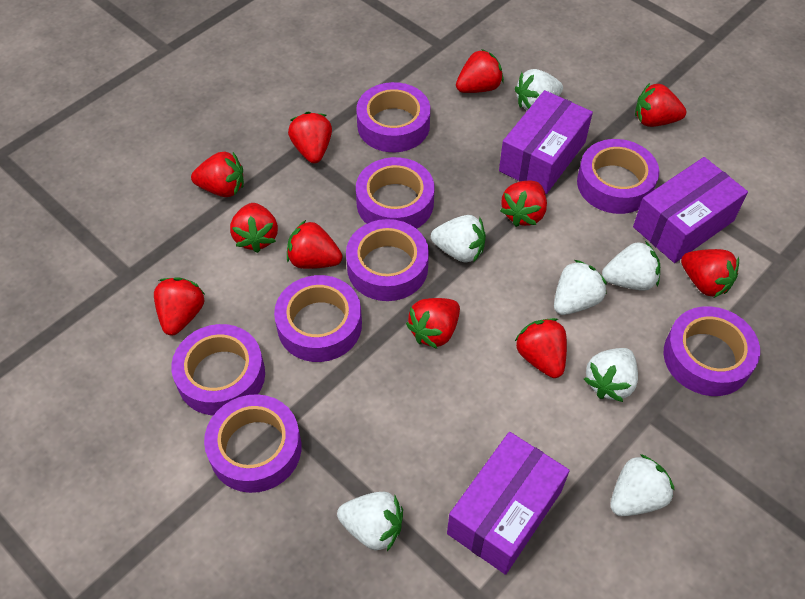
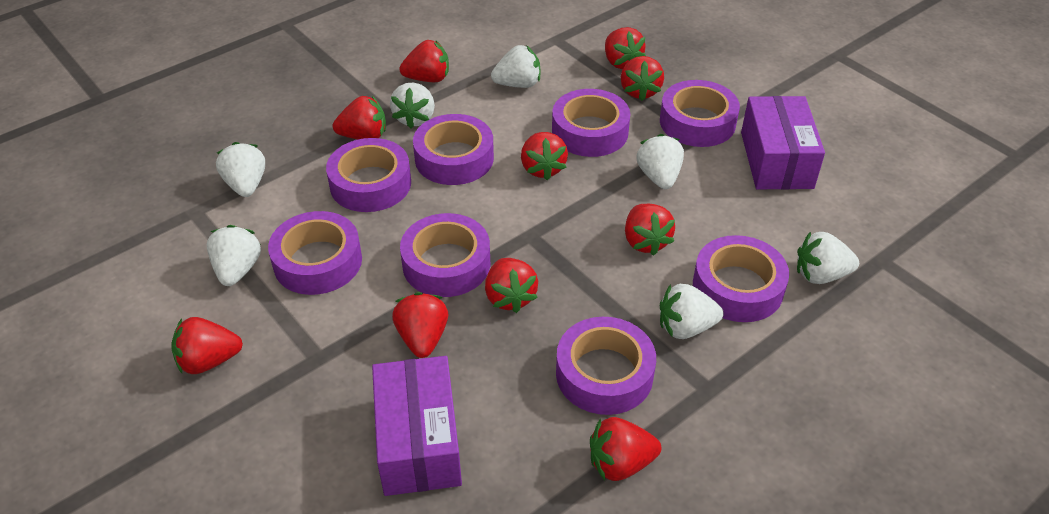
purple box: [447,432,570,575] [499,90,593,194] [633,157,748,263] = 3 -> [372,356,462,496] [741,96,825,189] = 2
red strawberry: [154,278,204,336] [191,152,244,197] [230,203,278,253] [287,220,343,269] [288,111,332,163] [406,298,460,349] [456,49,504,93] [500,181,547,227] [515,318,567,378] [635,83,686,127] [681,249,739,298] = 11 -> [171,317,243,374] [333,96,386,140] [392,292,448,358] [399,40,449,82] [485,258,538,313] [521,132,568,180] [590,417,661,481] [605,27,646,69] [621,56,664,101] [625,204,675,256] = 10

